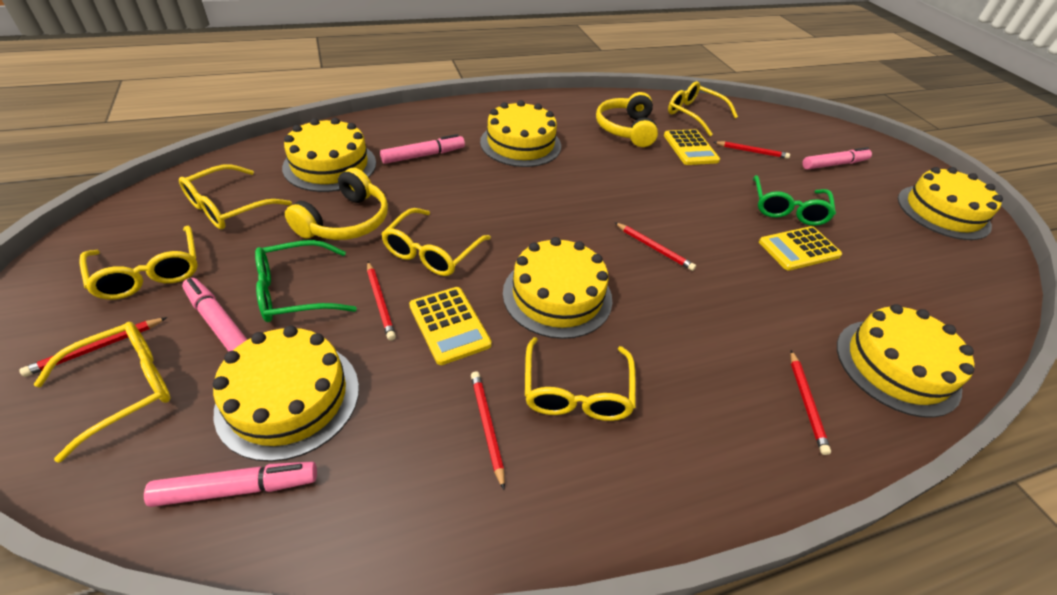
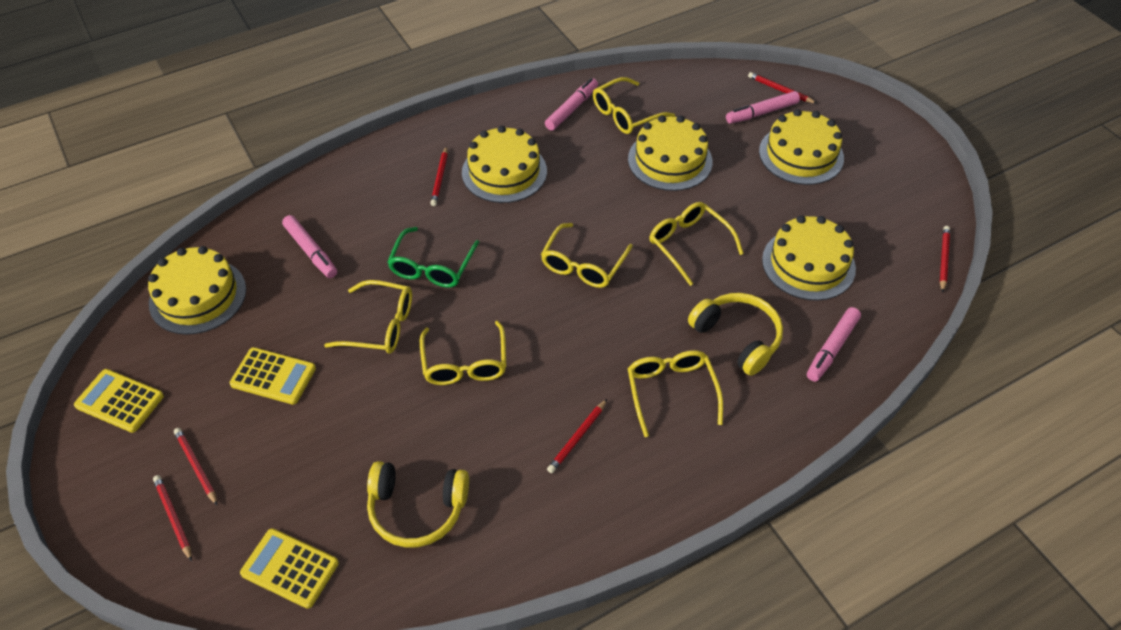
green glasses: [255,240,357,322] [753,175,836,226] = 2 -> [387,227,479,288] = 1
yellow cake: [213,326,359,462] [282,118,376,192] [480,100,561,167] [503,237,612,339] [837,304,974,418] [898,167,1003,240] = 6 -> [148,246,246,335] [462,126,547,203] [628,115,713,191] [759,109,844,185] [762,215,856,300] = 5

